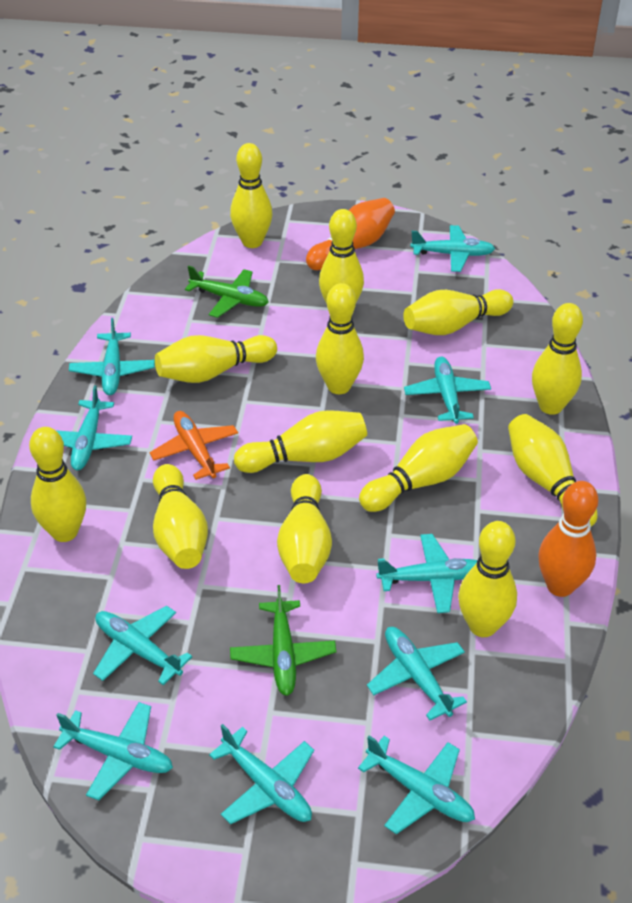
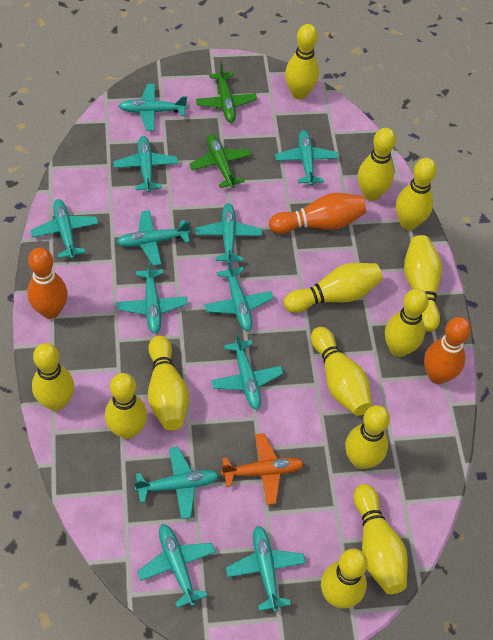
orange bowling pin: [306,198,395,270] [538,481,599,597] = 2 -> [27,247,68,319] [269,193,366,234] [424,317,471,384] = 3
turquoise plane: [53,702,173,800] [57,385,132,470] [69,318,155,395] [93,606,192,685] [209,724,314,824] [358,736,475,834] [367,627,467,720] [376,534,477,613] [404,357,491,424] [410,225,495,272] = 10 -> [30,199,98,259] [113,136,178,192] [117,210,190,266] [117,260,188,334] [119,84,187,131] [134,446,219,519] [137,524,216,608] [196,203,262,264] [204,259,273,331] [211,332,283,410] [226,526,306,612] [275,130,338,186] = 12

